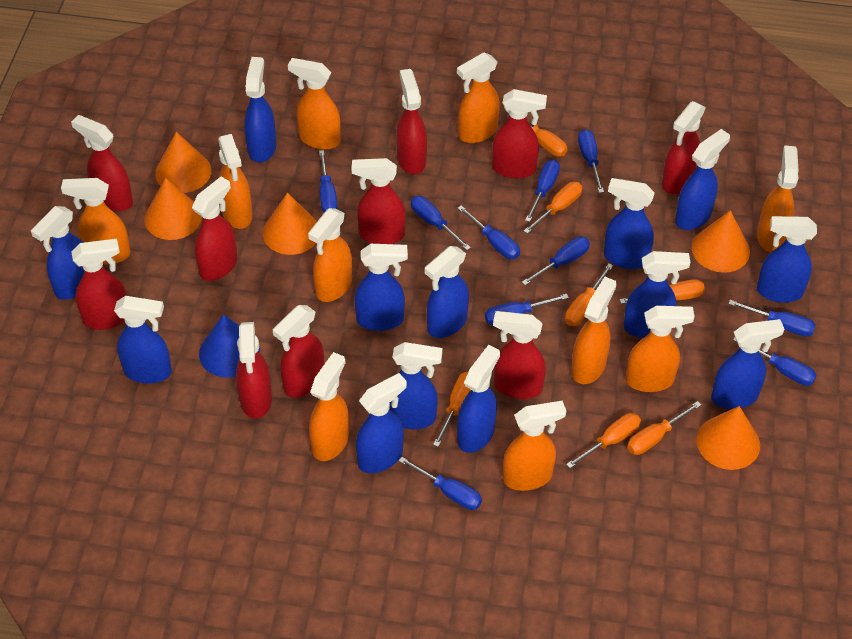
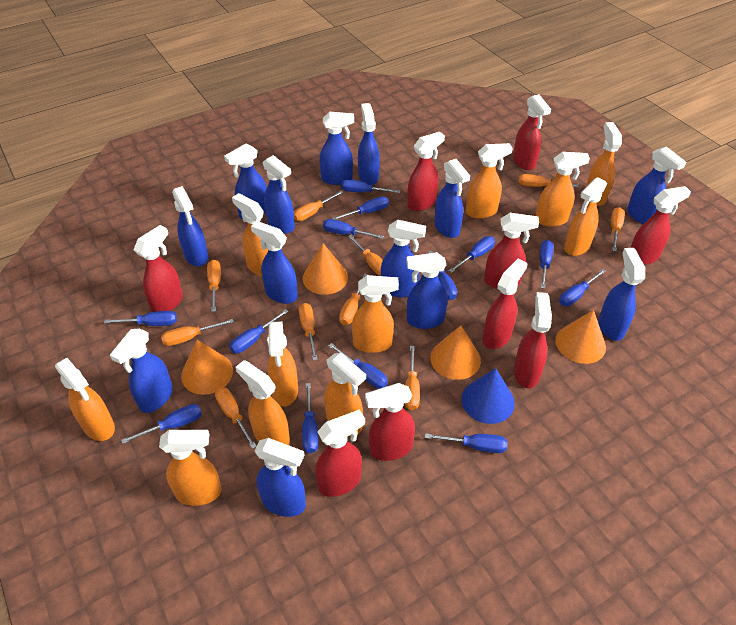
blue screwdriver: [319,150,338,213] [399,457,482,510] [411,196,471,250] [457,205,520,259] [485,294,569,325] [522,237,590,285] [525,160,560,222] [578,129,604,193] [728,300,815,337] [733,338,817,386] = 10 -> [104,311,177,326] [121,404,202,444] [229,309,289,353] [302,383,319,453] [323,219,384,239] [329,343,388,389] [332,196,389,220] [341,179,400,193] [425,433,507,453] [428,251,457,300] [449,236,495,273] [540,240,554,289] [559,269,606,306] = 13
orange cone: [145,178,202,240] [155,132,211,193] [263,193,317,255] [692,210,750,273] [697,406,760,470] = 5 -> [181,340,233,395] [303,243,348,295] [430,325,481,380] [555,310,606,364] = 4
orange screwdriver: [433,372,471,447] [505,110,568,157] [524,182,582,234] [565,264,613,326] [566,413,641,468] [619,279,705,304] [627,401,701,455] = 7 -> [161,319,234,346] [207,260,221,312] [215,387,257,449] [294,191,344,221] [299,303,318,361] [339,273,368,325] [348,235,383,276] [405,346,420,410] [519,174,579,187] [611,207,625,251] = 10
orange spray bottle: [61,178,130,265] [218,134,253,229] [288,58,341,150] [308,208,352,302] [309,352,349,461] [457,52,500,143] [503,401,566,491] [571,277,617,384] [626,306,695,392] [757,145,799,253] = 10 -> [55,358,115,441] [159,430,222,506] [232,193,268,277] [235,360,290,445] [267,321,298,407] [324,353,366,436] [352,275,399,353] [466,143,513,219] [535,152,590,227] [564,177,607,256] [586,122,622,206] = 11
red spray bottle: [71,115,133,211] [72,239,127,330] [192,176,238,281] [236,322,272,419] [273,305,324,398] [351,158,405,244] [396,69,427,174] [492,89,547,179] [493,311,546,399] [662,101,706,194] = 10 -> [134,225,183,312] [315,409,365,497] [365,383,415,461] [407,132,445,211] [482,258,527,349] [484,213,539,289] [513,94,551,170] [514,292,552,388] [630,186,691,265] = 9

